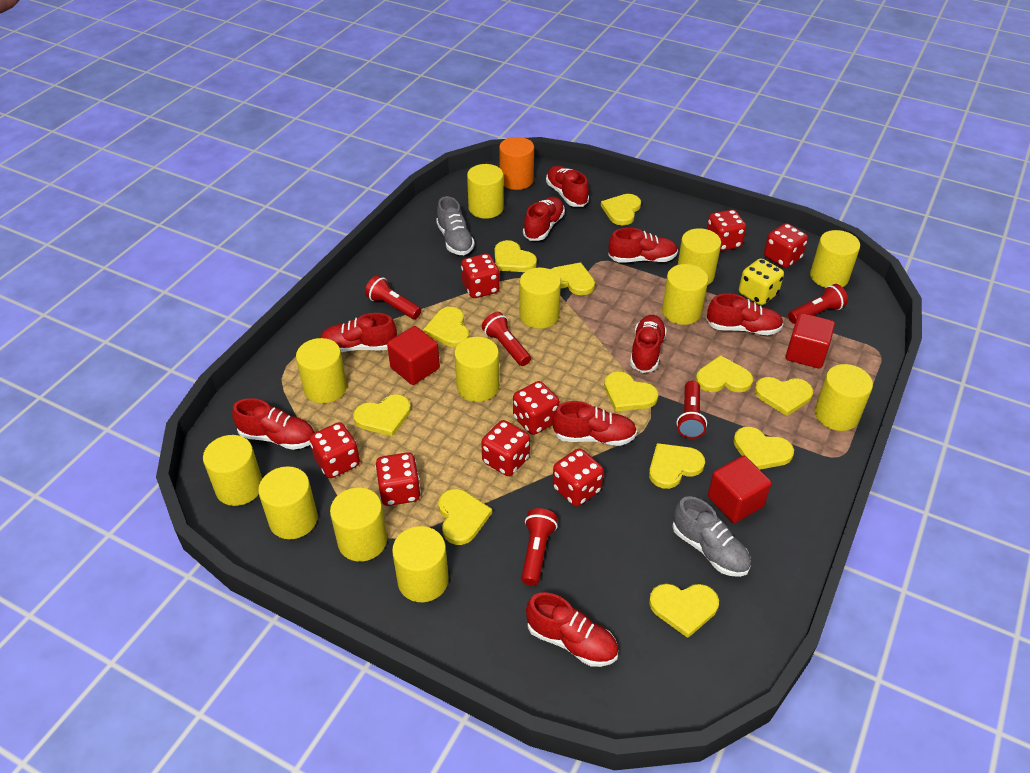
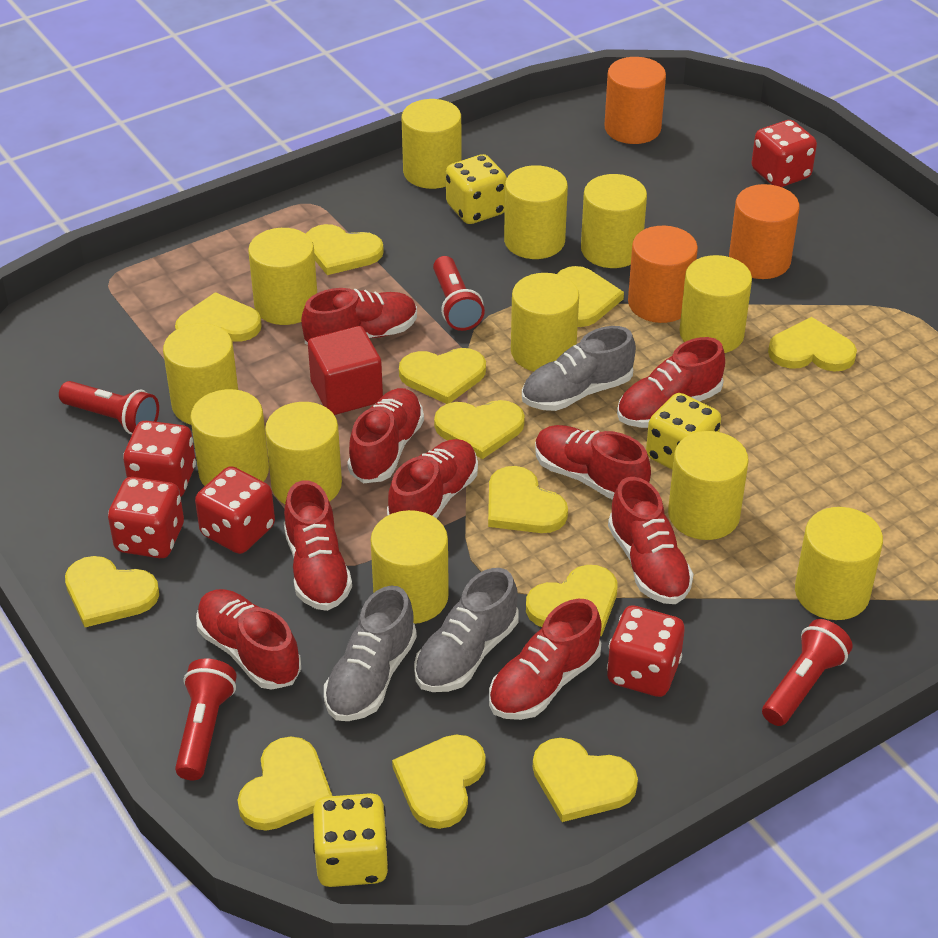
grey shoe: [436,196,475,255] [672,496,751,577] = 2 -> [324,586,417,721] [414,568,519,692] [522,326,636,411] = 3
orange cylinder: [499,137,534,190] = 1 -> [604,57,666,144] [628,226,698,323] [729,184,800,279] = 3
red cube: [387,326,440,385] [708,456,772,523] [786,313,835,369] = 3 -> [308,326,383,415] = 1
red dice: [309,422,360,478] [375,452,421,506] [461,254,500,298] [481,420,530,476] [513,381,560,435] [553,448,604,507] [707,210,746,251] [764,223,808,268] = 8 -> [108,477,184,558] [123,421,196,497] [195,466,275,554] [607,605,684,697] [751,120,817,187] = 5
red flashlight: [365,275,421,319] [482,312,531,366] [521,508,558,586] [677,380,707,439] [788,284,848,324] = 5 -> [59,381,159,434] [175,659,237,780] [433,256,485,331] [762,619,853,726] = 4
yellow dice: [739,258,784,305] = 1 -> [313,793,389,887] [446,154,507,224] [646,393,721,470] = 3

